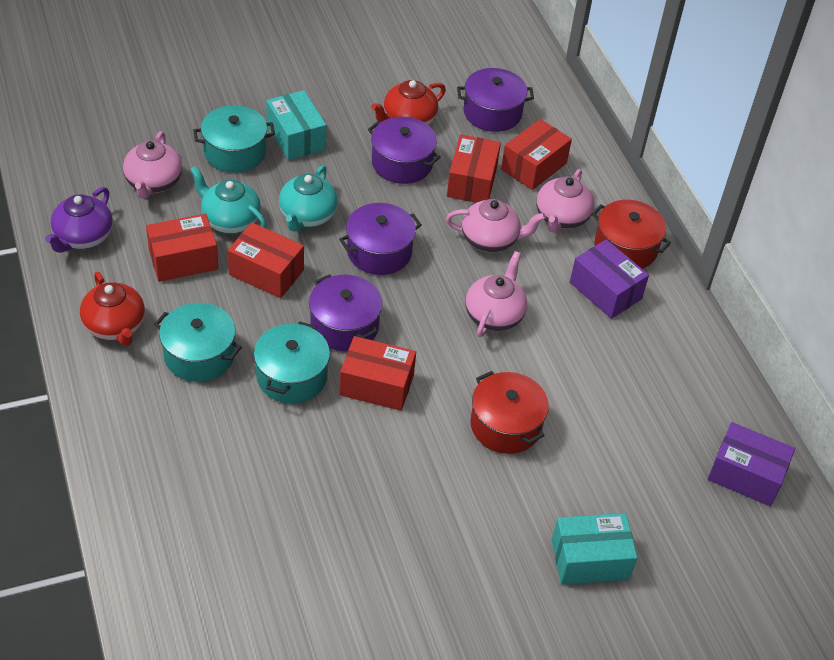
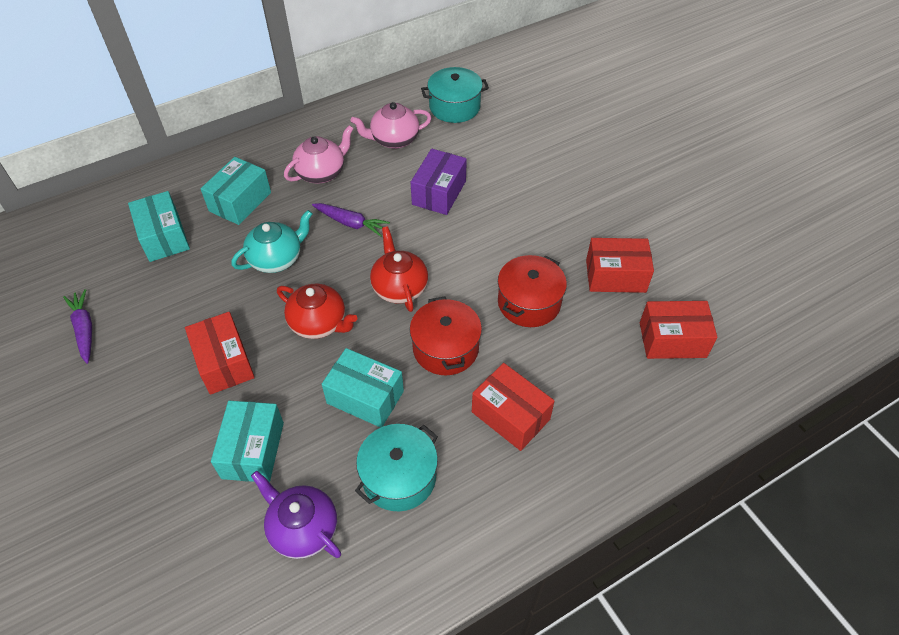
pink teapot: [123,131,182,199] [446,199,546,252] [465,251,527,337] [536,169,594,232] = 4 -> [284,125,354,184] [350,102,431,149] = 2
purple box: [570,239,649,319] [708,422,795,506] = 2 -> [411,149,467,215] = 1
purple carrot: none = 0 -> [63,289,92,364] [312,203,390,237] = 2
purple pot: [309,274,382,351] [339,203,422,275] [368,117,440,184] [457,68,534,132] = 4 -> none = 0
red box: [146,214,218,282] [228,223,304,298] [339,336,416,411] [447,134,501,203] [501,119,572,190] = 5 -> [185,312,255,395] [472,363,554,451] [586,238,654,293] [640,301,717,359] = 4
turquoise box: [266,90,326,160] [552,513,638,585] = 2 -> [128,191,190,262] [201,157,271,225] [211,401,284,482] [322,348,404,428] = 4
turquoise pot: [154,303,242,382] [193,105,275,173] [254,321,330,403] = 3 -> [355,424,438,511] [421,67,489,123] = 2
turquoise teapot: [190,166,267,234] [279,165,338,231] = 2 -> [231,210,313,273] = 1

